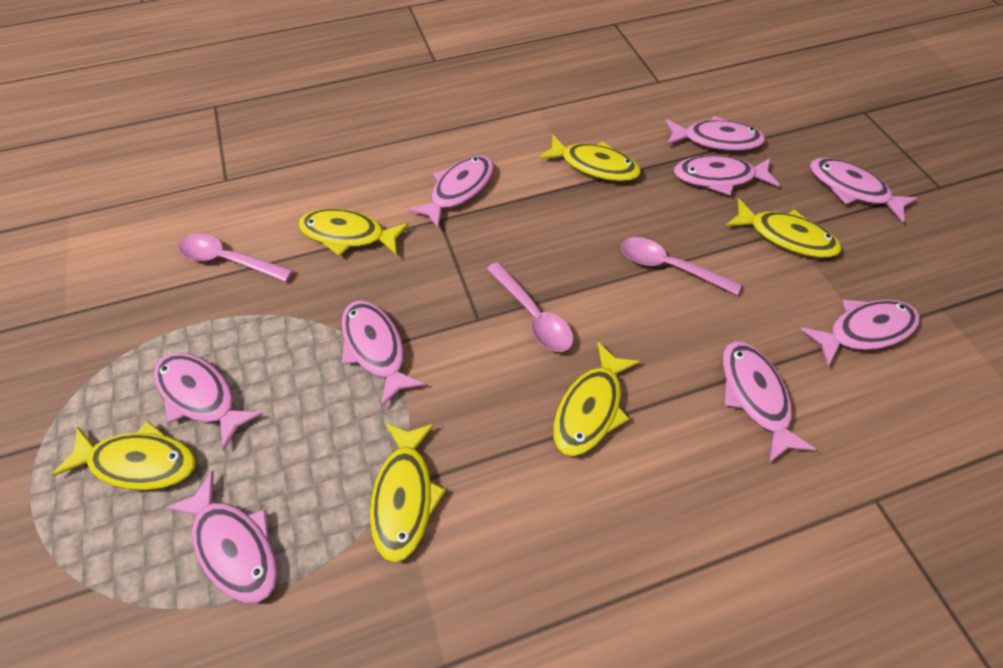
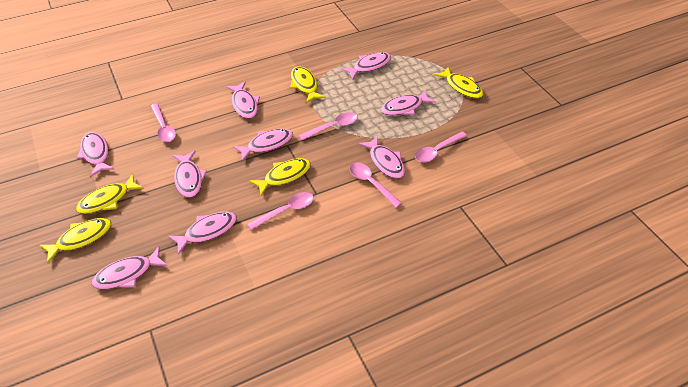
pink spoon: [179,234,293,282] [487,262,573,352] [621,237,742,295] = 3 -> [151,103,176,142] [247,192,314,230] [298,112,358,140] [349,162,402,208] [415,132,467,162] = 5
yellow fish: [52,421,196,490] [298,208,409,256] [370,423,446,563] [539,135,641,182] [553,342,640,456] [725,198,841,258] = 6 -> [39,218,111,263] [76,174,144,214] [249,158,311,196] [290,66,326,103] [434,67,483,98] = 5

